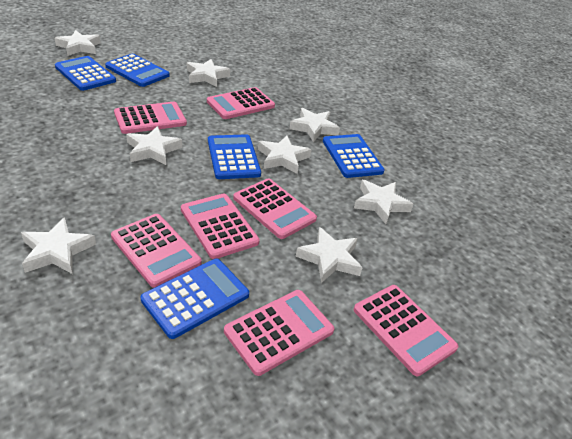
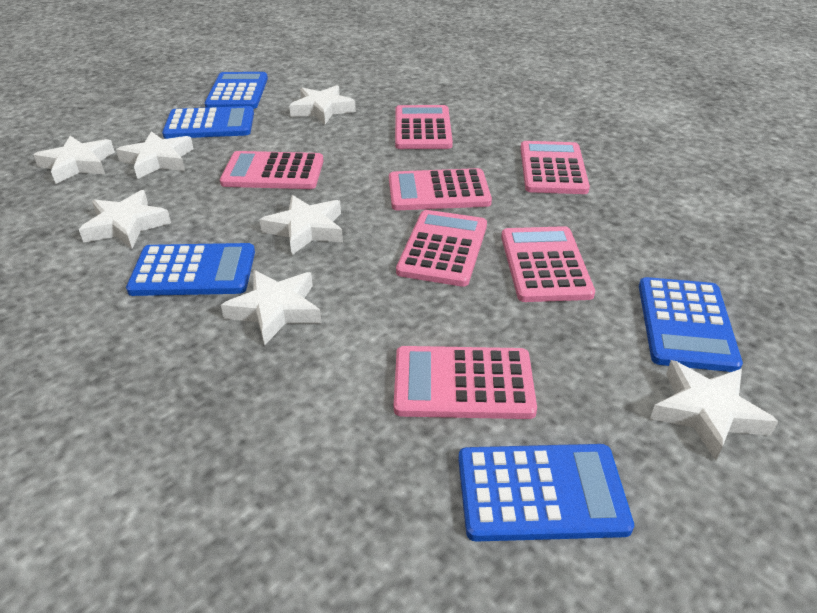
white star: [21,217,96,274] [55,30,101,56] [126,126,182,165] [187,59,230,87] [258,136,312,174] [289,108,340,142] [296,227,362,283] [354,180,413,224] = 8 -> [33,136,115,184] [79,190,171,249] [116,131,193,179] [221,270,321,346] [259,195,343,255] [289,85,356,124] [650,360,778,460] = 7

